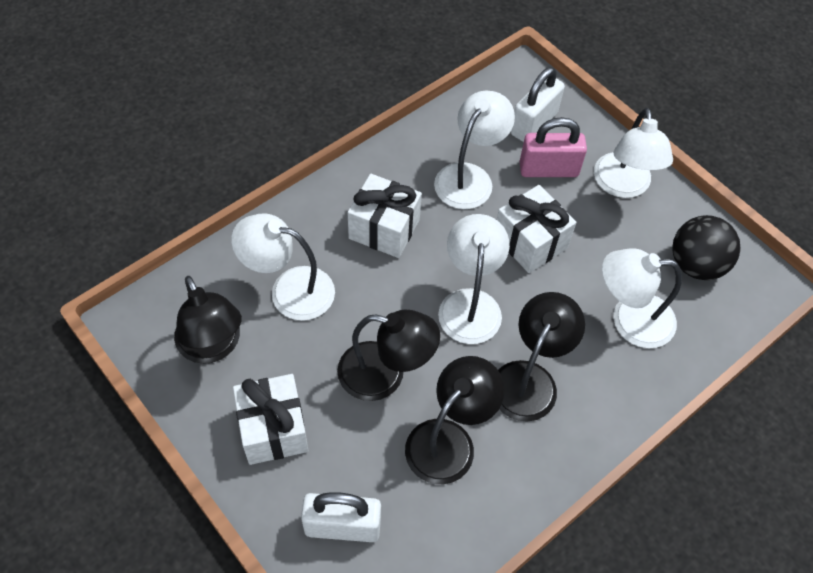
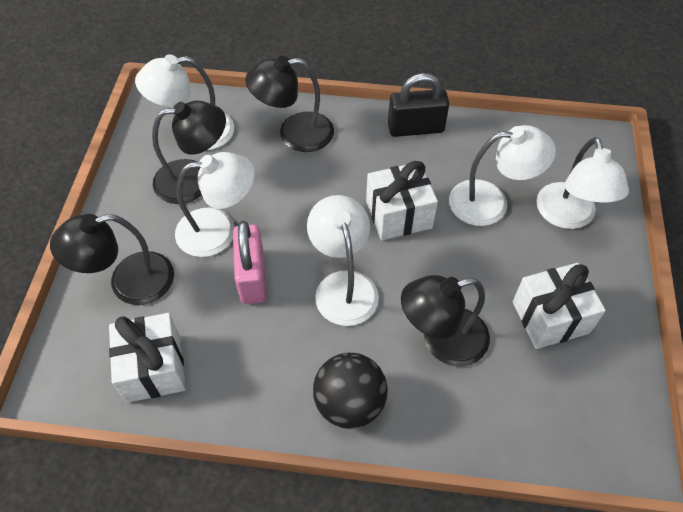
black padlock: none = 0 -> [388,73,449,137] = 1
white padlock: [301,492,381,542] [511,67,565,142] = 2 -> none = 0

